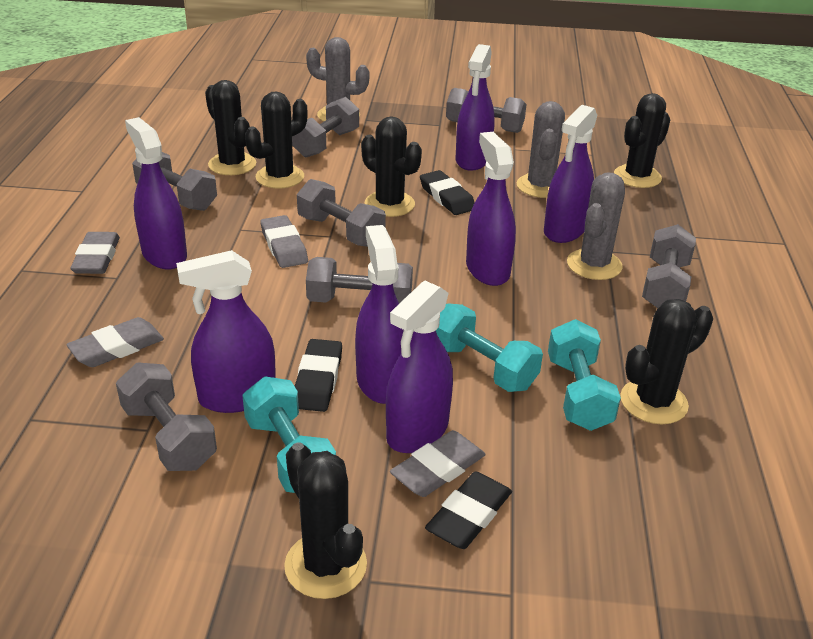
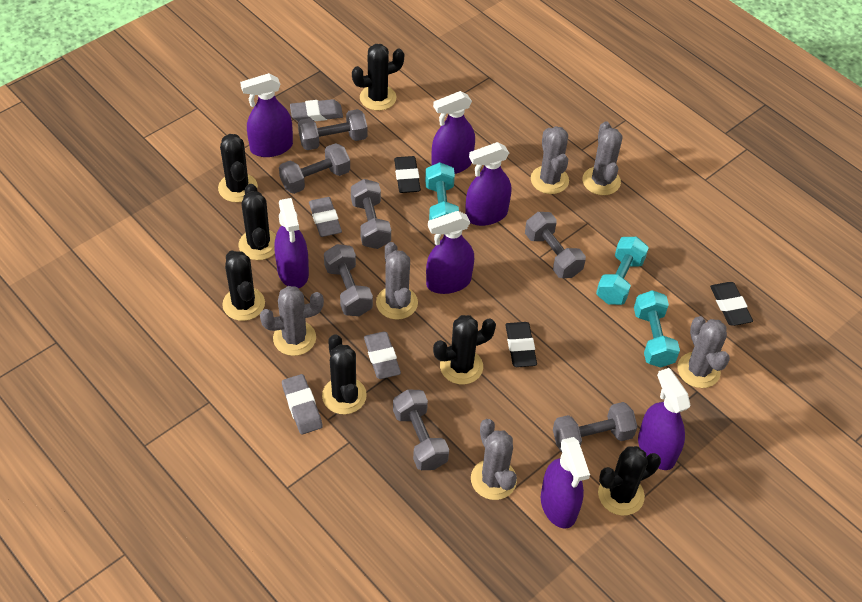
black cactus: [205,80,256,175] [245,91,308,188] [284,442,367,599] [361,116,422,217] [614,93,670,188] [620,299,713,424] = 6 -> [218,134,258,202] [222,250,265,321] [239,184,276,260] [322,334,367,414] [352,44,404,111] [433,315,496,385] [598,446,661,516] = 7
grey cactus: [306,37,369,122] [517,101,565,198] [567,172,625,280] = 3 -> [260,286,324,356] [376,242,418,320] [471,419,517,500] [531,126,569,194] [582,121,623,195] [678,316,730,388] = 6

